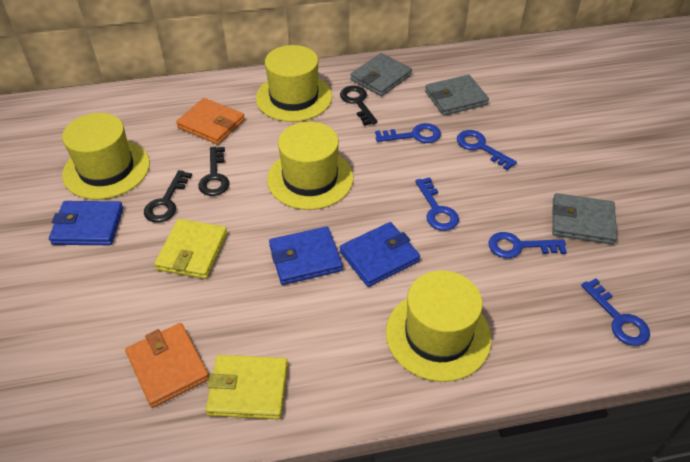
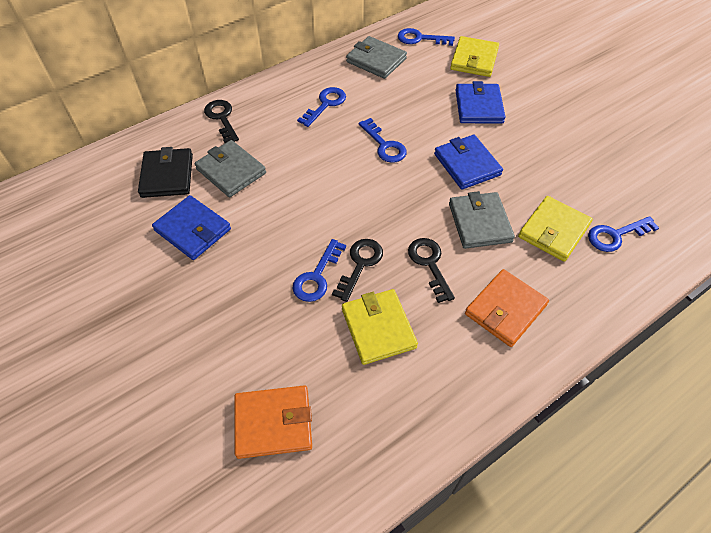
black wallet: none = 0 -> [138,147,193,198] = 1
yellow hat: [62,113,150,200] [256,45,332,122] [267,122,353,210] [386,271,491,382] = 4 -> none = 0
yellow wallet: [154,219,228,279] [206,355,288,420] = 2 -> [342,289,418,365] [450,36,499,77] [518,196,593,262] = 3

